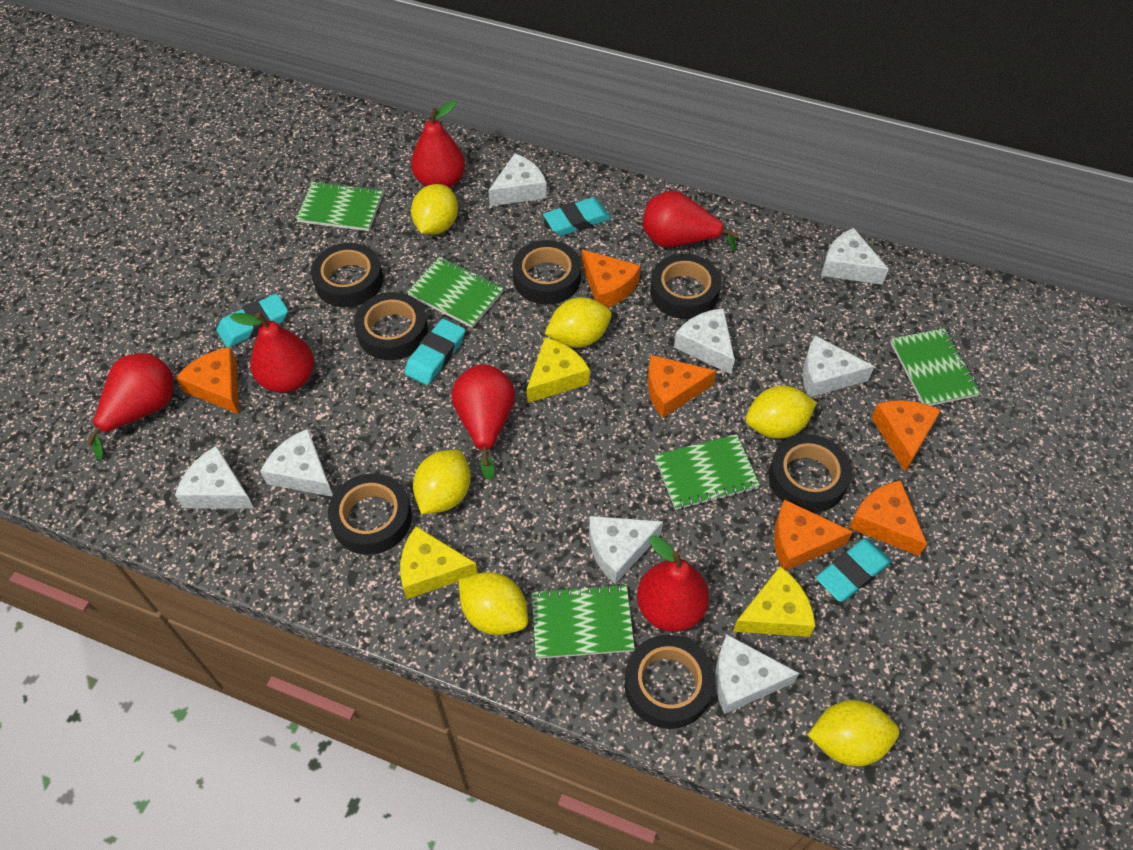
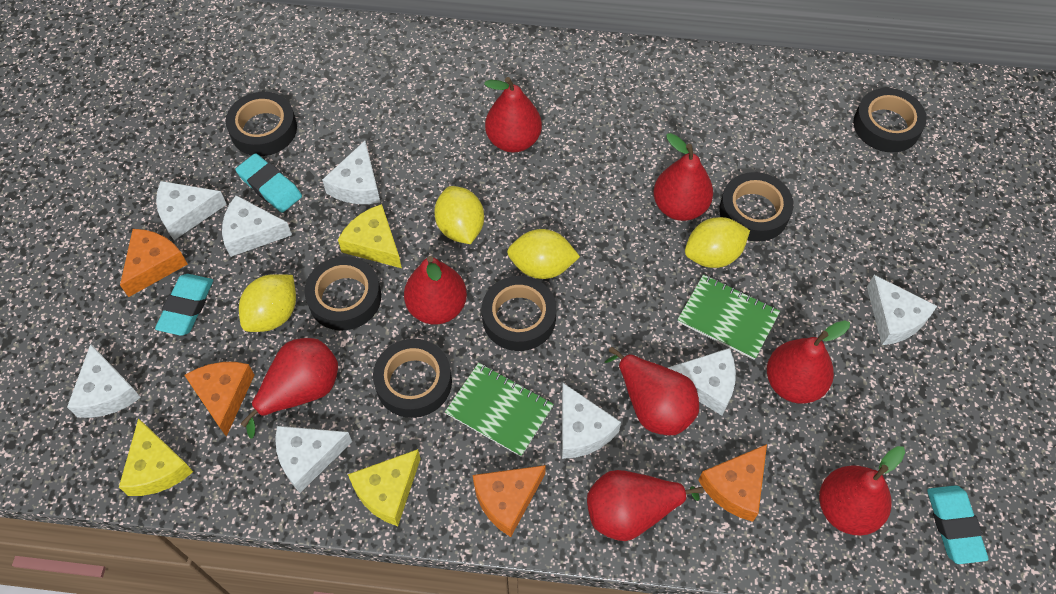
black tape: [311,243,383,307] [328,473,412,555] [354,292,428,360] [512,240,581,305] [624,635,714,729] [650,254,721,319] [769,434,852,513] = 7 -> [226,92,297,156] [304,256,381,330] [373,339,452,418] [482,276,556,351] [719,172,794,242] [853,88,927,153] = 6
green notebook: [296,181,383,231] [407,257,504,328] [531,584,635,659] [654,434,760,510] [890,328,981,406] = 5 -> [445,363,554,457] [677,274,780,360] = 2
orange cheese: [176,347,239,414] [582,249,640,308] [647,355,716,418] [774,499,853,570] [849,480,927,556] [871,400,941,472] = 6 -> [120,229,188,297] [184,362,254,437] [473,465,546,537] [698,444,767,522] = 4
red pear: [86,353,173,461] [230,312,314,393] [411,101,465,188] [452,364,515,480] [637,535,709,632] [643,190,739,252] = 6 -> [240,338,338,439] [404,256,467,324] [484,77,542,153] [587,470,704,541] [605,347,699,435] [653,133,713,221] [767,320,850,404] [819,446,905,536] = 8
turquoise eraser: [217,293,288,347] [404,319,465,385] [543,197,611,236] [816,539,892,602] = 4 -> [155,274,213,336] [235,153,302,213] [927,485,989,564] = 3
yellow lemon: [411,184,458,235] [413,450,471,514] [459,572,528,635] [545,297,612,348] [746,386,817,439] [808,700,899,766] = 6 -> [239,274,296,332] [434,186,484,244] [507,229,580,279] [685,217,750,268] = 4

